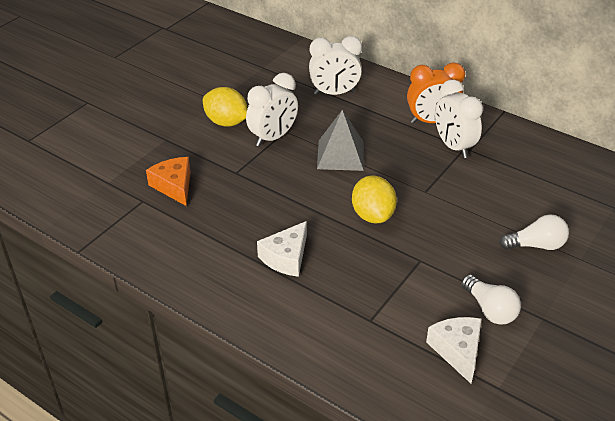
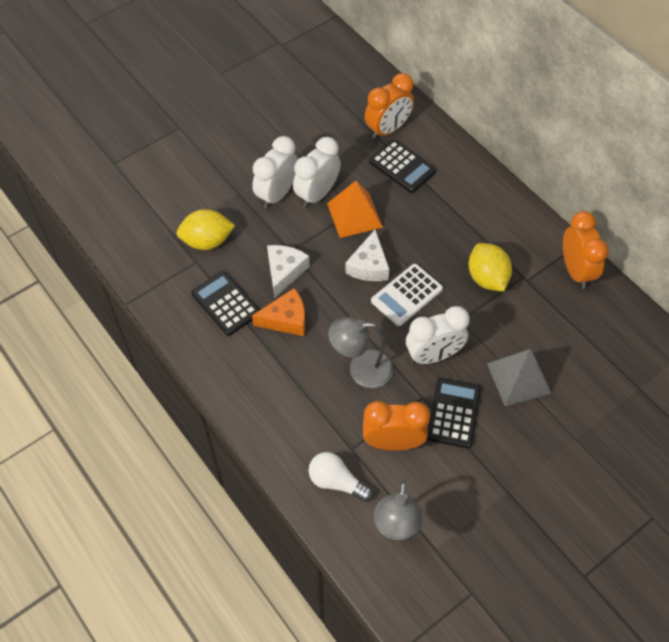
black calculator: none = 0 -> [191,271,260,336] [369,140,436,193] [427,378,481,448] = 3
grey lamp: none = 0 -> [328,317,394,388] [374,480,423,540] = 2
orange clock: [407,63,465,124] = 1 -> [363,401,430,451] [364,73,414,140] [563,211,609,289] = 3
orange pyramid: none = 0 -> [327,181,383,238] = 1
white calculator: none = 0 -> [371,264,443,326] = 1
white light bulb: [461,275,521,325] [499,214,569,250] = 2 -> [309,452,373,502] = 1

